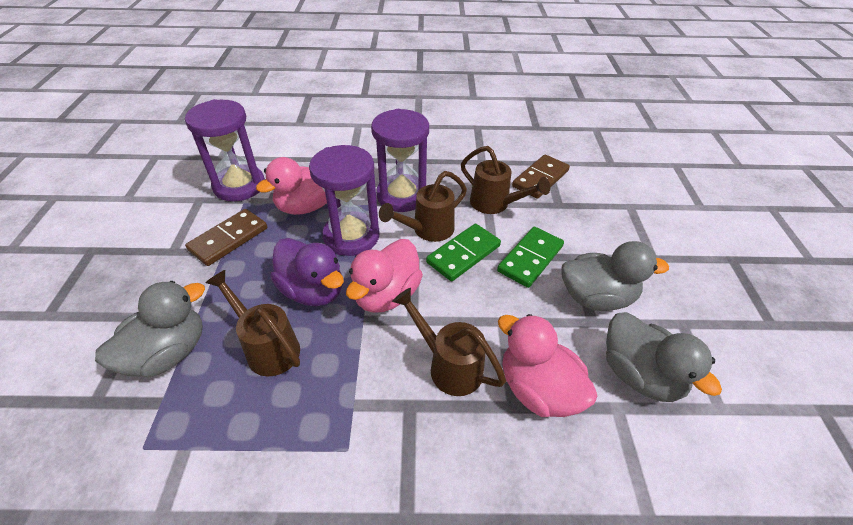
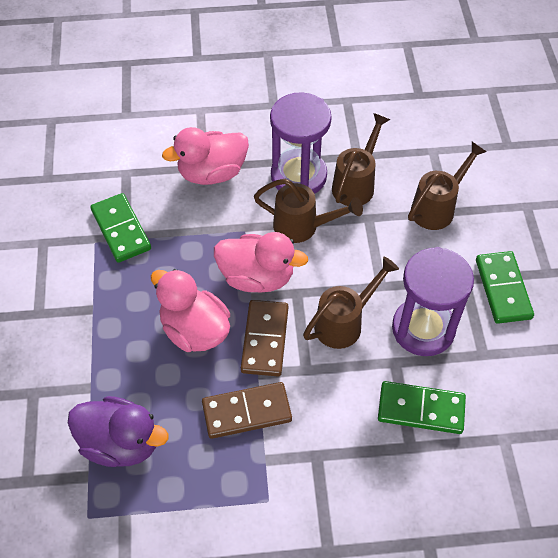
green domino: [426,224,501,281] [497,227,564,288] = 2 -> [90,193,151,263] [378,381,466,434] [476,251,534,324] = 3
grey duck: [95,281,205,377] [561,241,669,311] [606,312,722,402] = 3 -> none = 0
purple hourglass: [185,99,265,201] [309,145,380,256] [371,109,429,212] = 3 -> [270,92,332,194] [392,247,474,356] = 2

